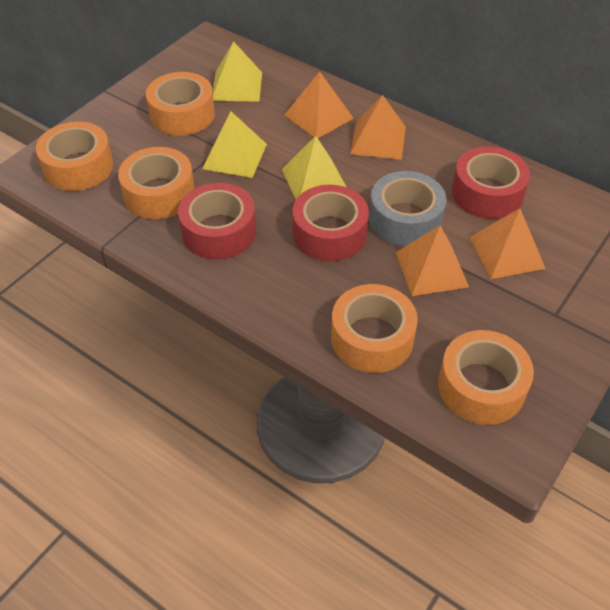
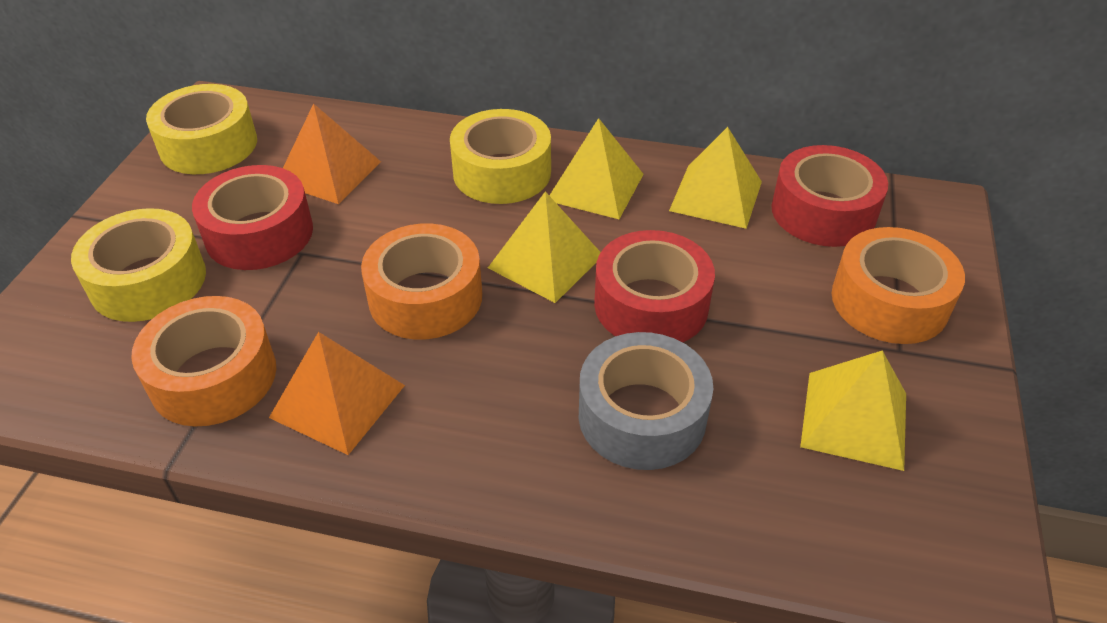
orange pyramid: [285,72,354,138] [350,95,406,160] [396,226,469,296] [469,208,546,279] = 4 -> [269,332,405,455] [283,103,381,204] = 2
orange tape: [36,122,113,191] [118,147,195,219] [146,72,215,136] [331,284,418,373] [438,330,534,425] = 5 -> [131,296,276,426] [361,224,482,339] [832,227,965,344] = 3
yellow pyramid: [202,112,267,178] [213,41,262,102] [282,136,346,199] = 3 -> [488,191,601,303] [549,118,644,219] [669,127,762,229] [800,350,906,471] = 4
yellow tape: none = 0 -> [71,208,206,322] [146,84,257,174] [450,109,551,204] = 3

